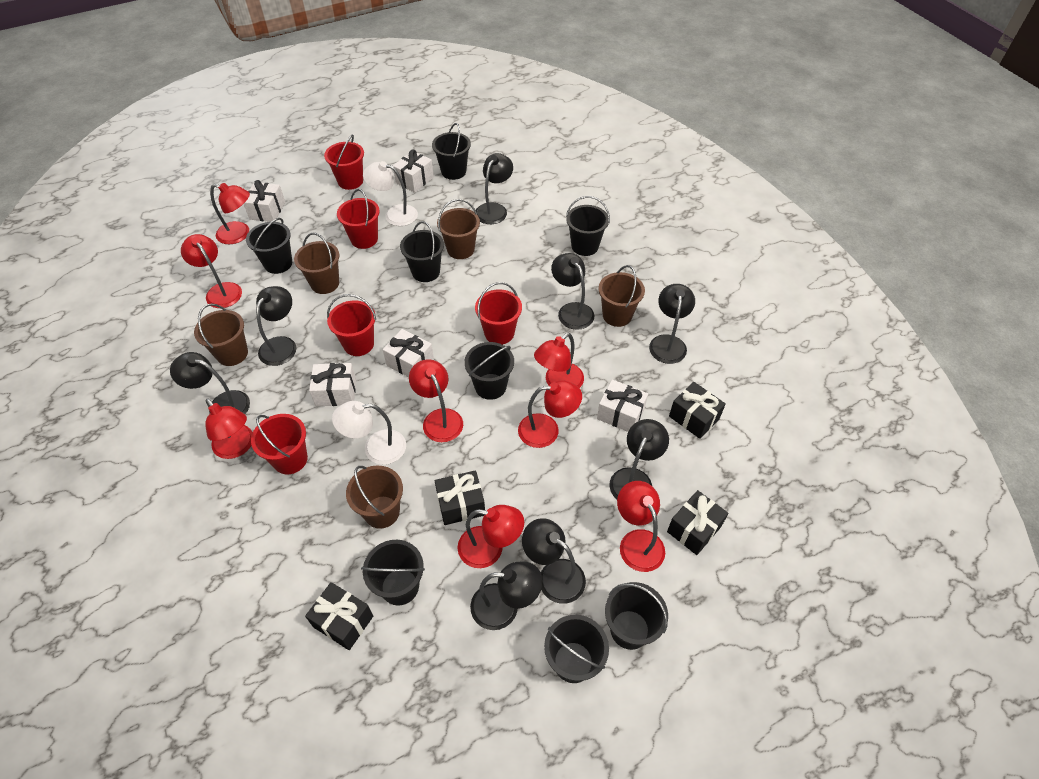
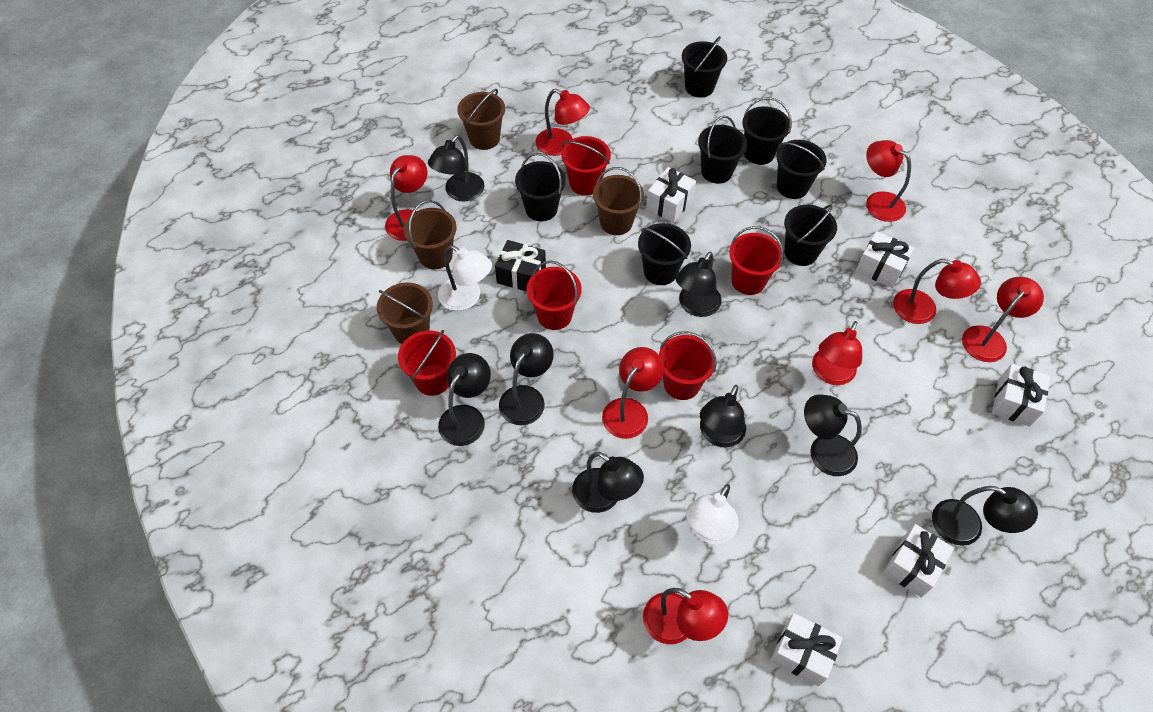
black bucket: [246,218,292,274] [361,540,425,606] [400,221,444,282] [432,123,471,180] [464,342,514,400] [544,615,609,683] [566,196,610,256] [605,582,668,650] = 8 -> [515,153,566,221] [638,223,691,285] [682,36,727,98] [698,116,747,184] [742,97,792,165] [776,140,827,199] [784,205,837,266] = 7
black gift: [305,582,373,650] [435,470,485,525] [667,490,728,555] [669,382,726,439] = 4 -> [495,240,546,292] = 1
brown bucket: [194,304,248,366] [294,233,339,294] [346,466,403,529] [437,199,480,259] [598,265,645,327] = 5 -> [377,282,433,344] [404,200,457,269] [457,89,505,150] [593,167,644,235] = 4

